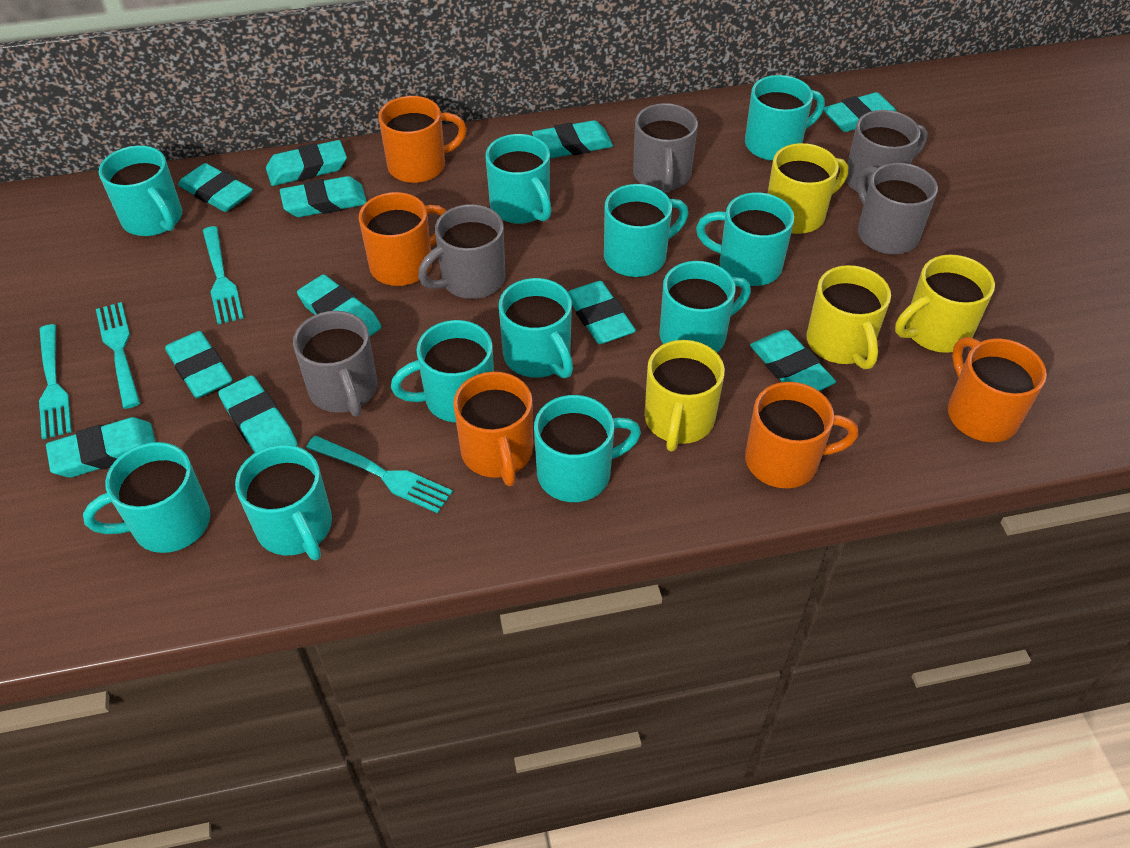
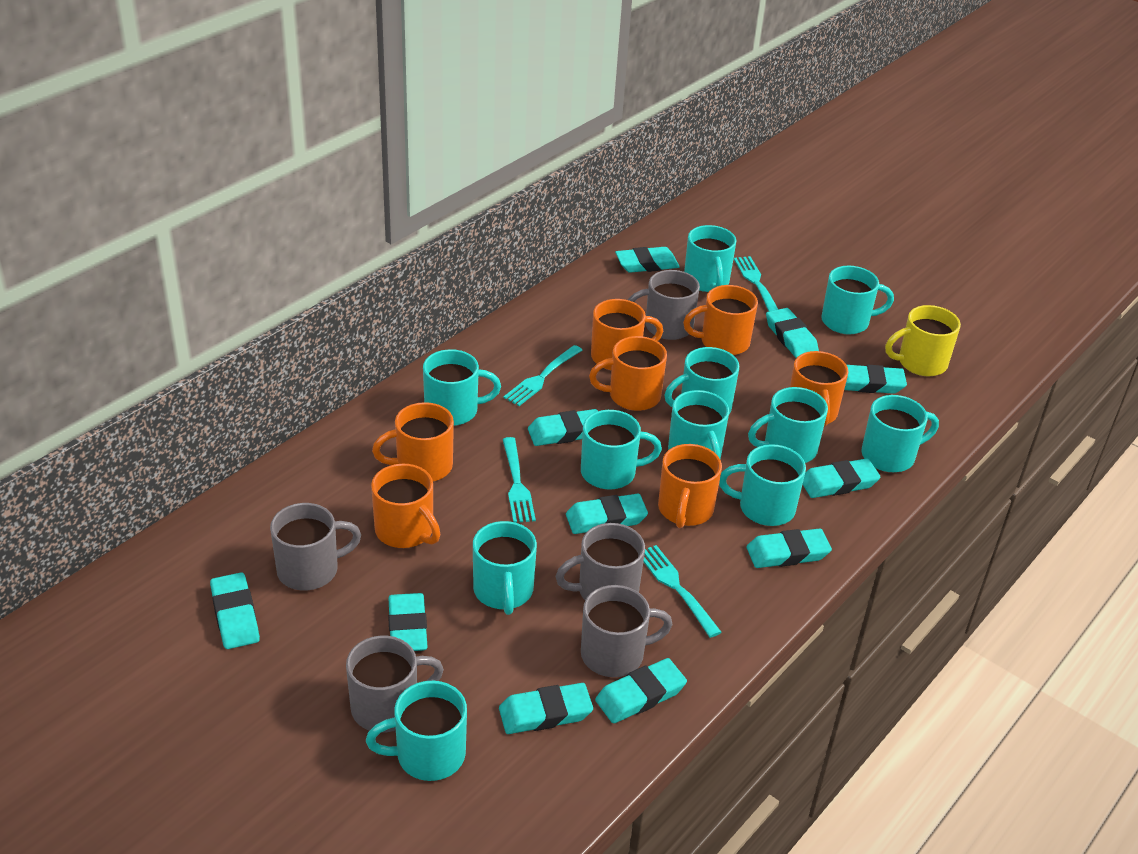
orange mug: [359,192,447,286] [378,96,467,183] [453,372,533,486] [745,382,858,489] [948,337,1047,442] = 5 -> [371,464,440,548] [372,402,454,481] [589,336,667,411] [591,299,663,370] [658,444,722,528] [683,285,758,355] [790,351,848,427] = 7
yellow mug: [644,340,725,451] [768,143,848,234] [806,265,891,369] [895,254,995,353] = 4 -> [885,305,961,376] = 1

